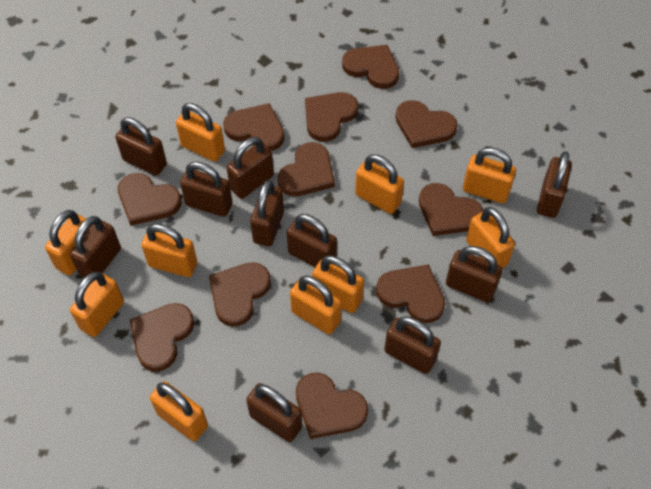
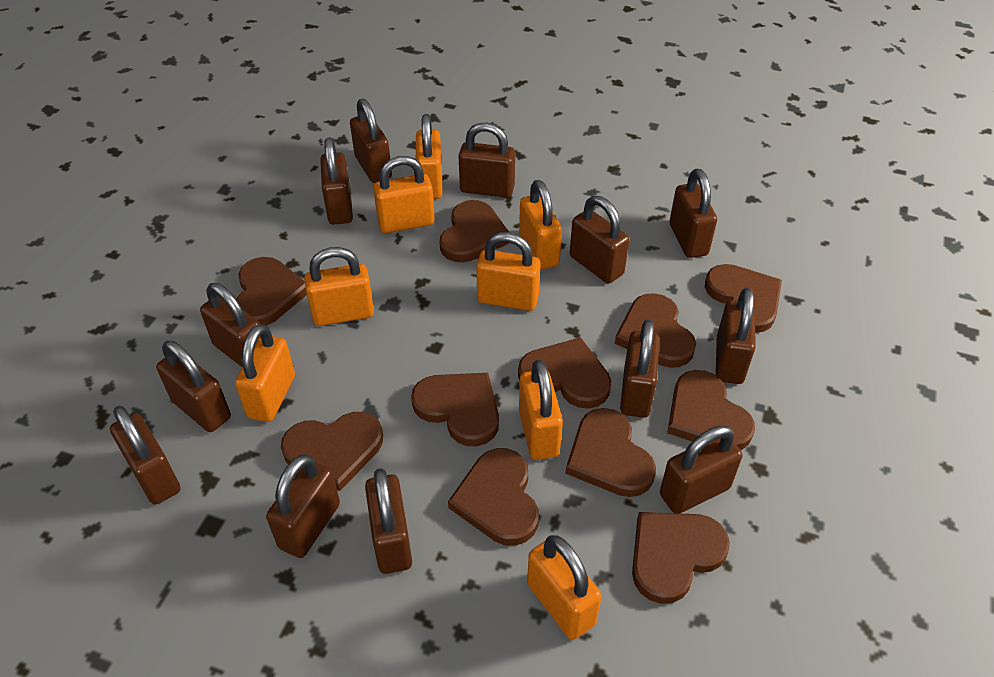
brown padlock: [70,216,121,278] [115,117,167,176] [180,161,233,217] [227,137,274,199] [246,383,302,442] [250,180,284,246] [287,214,337,267] [384,316,441,374] [446,246,503,302] [537,151,572,218] = 10 -> [110,406,180,505] [156,341,231,432] [200,283,260,367] [266,454,340,558] [320,137,353,225] [350,99,392,183] [365,468,412,574] [458,123,515,198] [570,196,629,283] [620,319,660,418] [660,426,742,514] [670,169,717,258] [716,288,755,384] = 13
orange padlock: [45,210,91,276] [70,272,124,337] [141,224,197,277] [150,381,208,441] [176,103,225,162] [290,275,342,335] [312,255,364,313] [355,154,404,214] [463,147,516,203] [466,207,515,268] = 10 -> [235,324,295,422] [304,247,374,326] [373,156,435,233] [416,114,443,199] [476,232,540,311] [519,180,562,270] [519,360,563,460] [527,535,602,640] = 8

